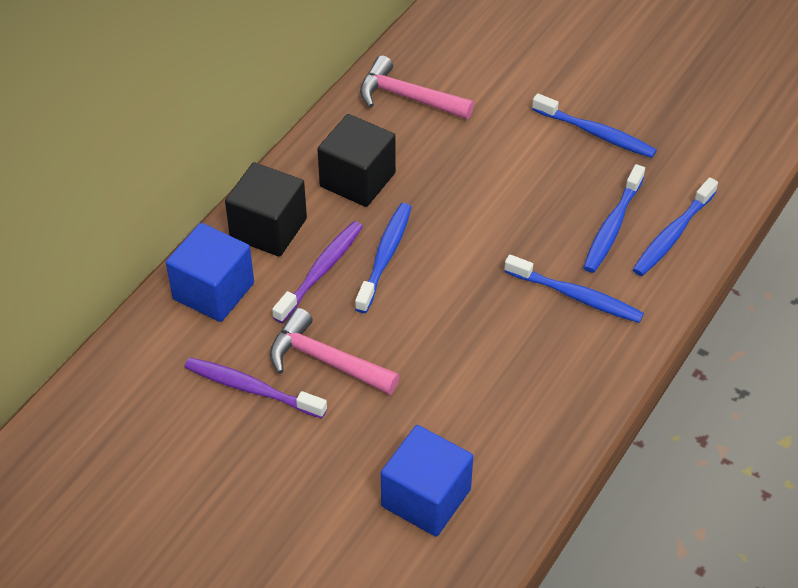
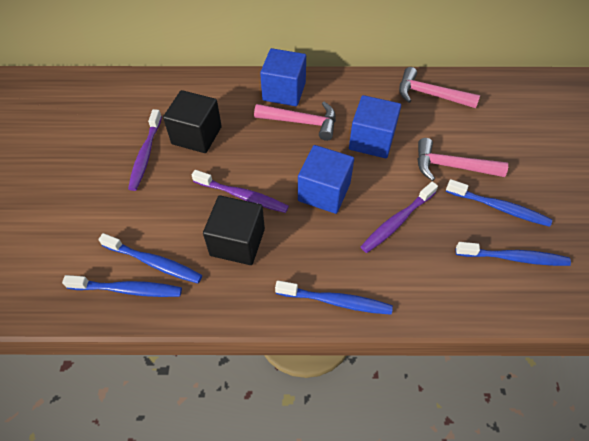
blue cube: [166,223,254,322] [381,425,473,537] = 2 -> [260,48,306,106] [298,145,354,214] [349,95,401,158] = 3
pink hammer: [270,308,400,395] [360,55,474,119] = 2 -> [254,102,336,141] [399,67,480,108] [417,138,508,181] = 3
purple toothbrush: [184,358,327,419] [272,221,363,323] = 2 -> [128,109,162,191] [192,170,289,213] [361,182,438,253] = 3

